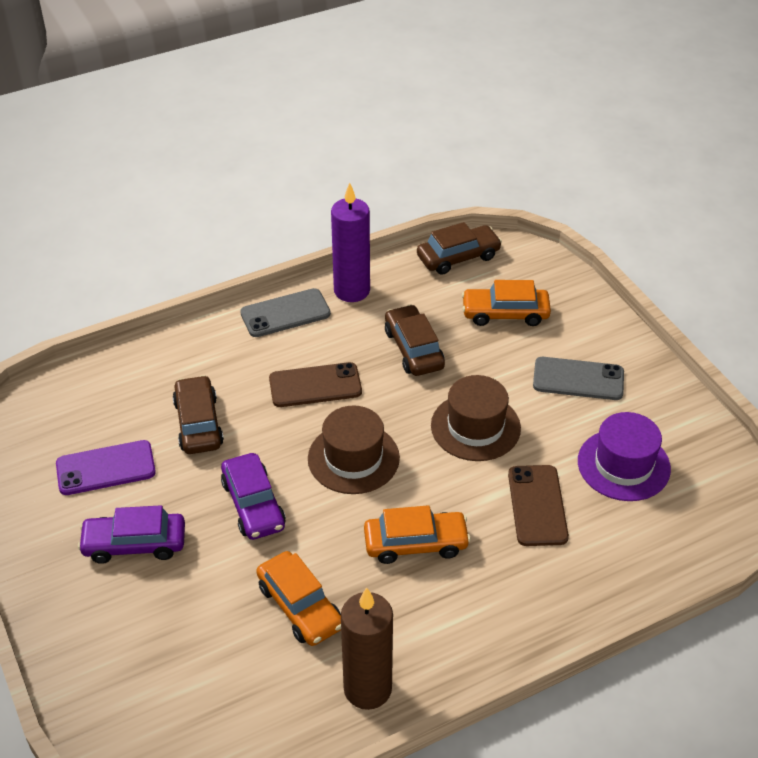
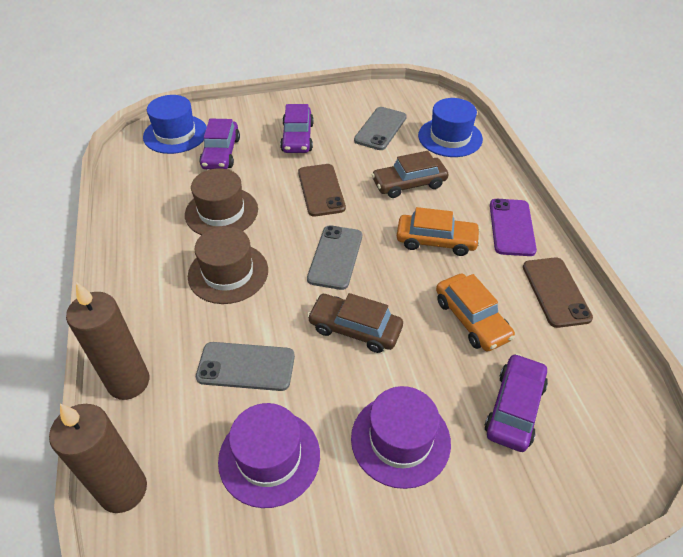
blue hat: none = 0 -> [143,95,207,154] [418,98,483,157] = 2
brown candle: [341,587,393,710] = 1 -> [49,404,147,513] [66,282,149,400] = 2
brown car: [173,375,224,454] [385,304,445,376] [417,222,502,275] = 3 -> [307,293,403,353] [371,151,448,198] = 2
grey phone: [240,288,331,337] [533,357,624,400] = 2 -> [196,342,295,391] [307,225,362,290] [354,107,407,150] = 3
orange car: [256,551,341,646] [364,505,471,564] [462,280,551,326] = 3 -> [397,207,480,256] [436,273,515,352] = 2
purple candle: [331,183,370,302] = 1 -> none = 0
purple car: [78,505,185,564] [221,453,286,540] = 2 -> [199,119,240,169] [280,104,314,153] [485,354,548,452] = 3
purple hat: [578,412,671,501] = 1 -> [218,403,320,508] [351,386,451,489] = 2

